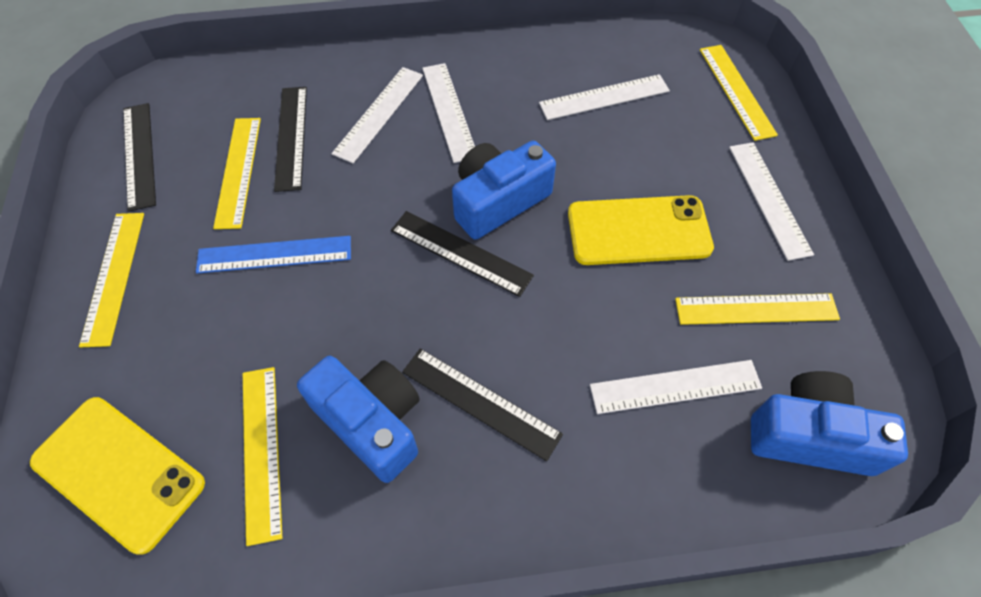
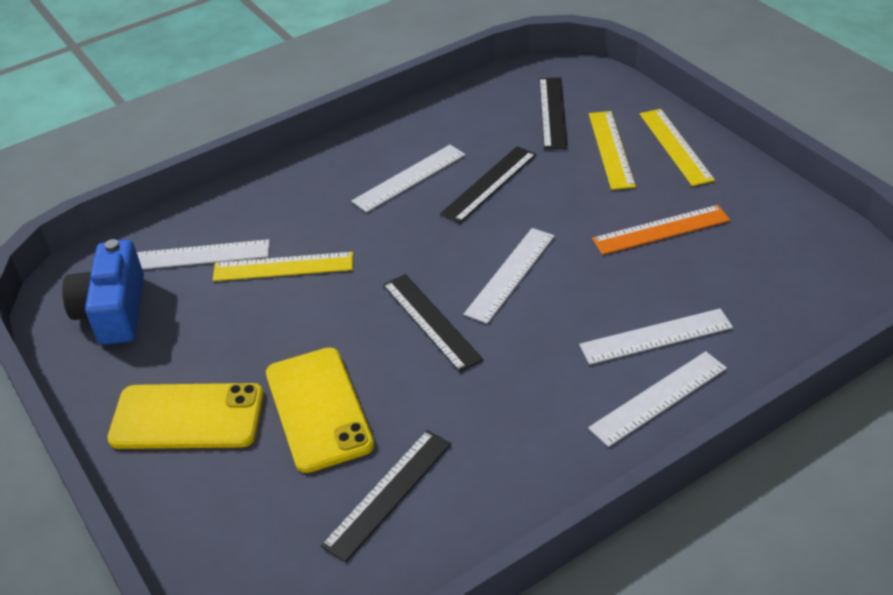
blue camera: [297,356,420,483] [452,141,556,240] [751,371,908,476] = 3 -> [62,239,144,345] = 1
blue ruler: [196,236,351,273] = 1 -> none = 0
orange ruler: none = 0 -> [592,205,730,255] = 1
yellow ruler: [79,213,144,347] [213,118,261,229] [243,367,282,546] [675,293,840,325] [700,45,778,141] = 5 -> [213,252,353,281] [589,111,636,190] [640,109,715,186] = 3

